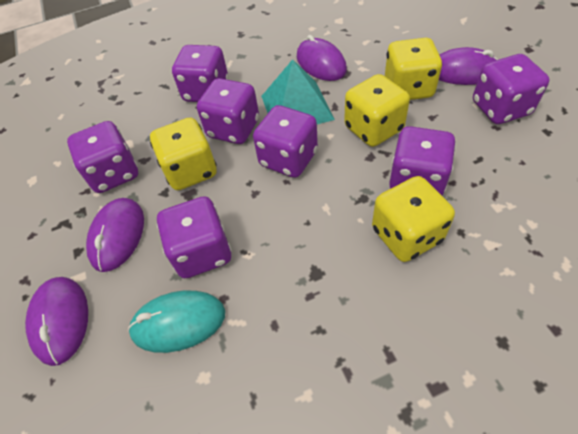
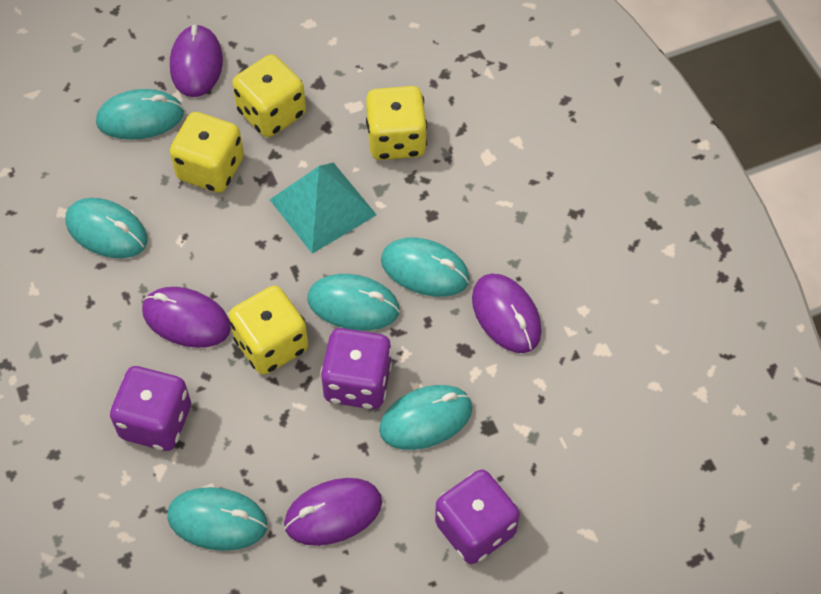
purple dice: [67,121,138,193] [157,196,232,278] [172,45,229,102] [197,78,259,144] [253,105,318,178] [389,126,456,195] [473,54,549,124] = 7 -> [110,366,191,451] [320,328,392,409] [435,469,520,564] = 3
turquoise mouse: [128,291,225,353] = 1 -> [66,198,147,259] [96,89,184,140] [167,487,267,551] [307,274,400,331] [379,385,472,450] [381,237,470,297] = 6

